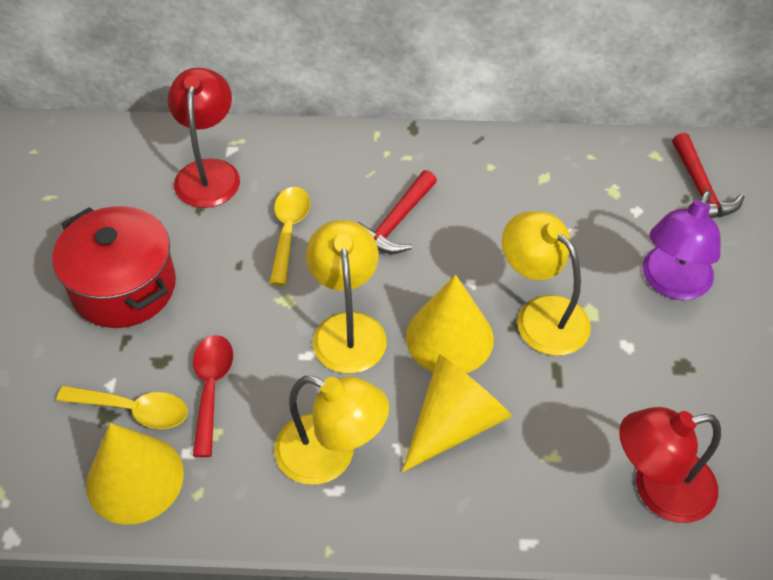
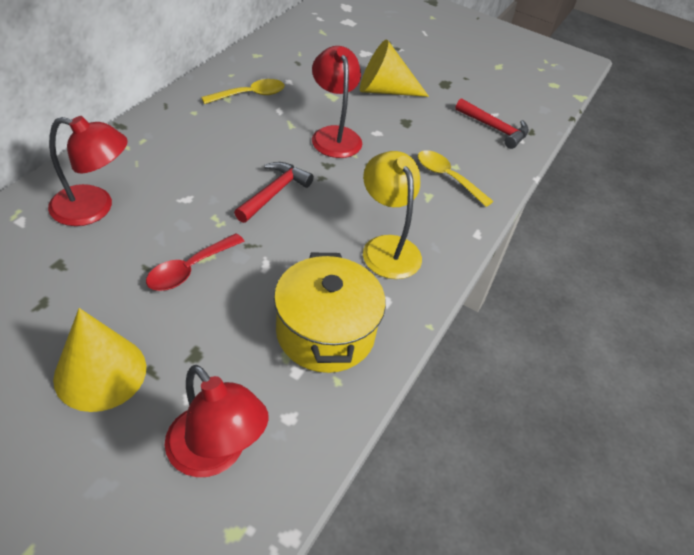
purple lamp: [643,190,721,300] = 1 -> none = 0
red lamp: [168,68,240,208] [619,407,721,523] = 2 -> [48,116,128,226] [165,365,269,477] [312,46,362,158] = 3
red pot: [52,206,176,328] = 1 -> none = 0
yellow cone: [86,423,184,524] [402,354,512,472] [406,275,494,373] = 3 -> [53,308,146,412] [360,39,429,97] = 2
yellow lamp: [274,376,389,485] [306,220,387,373] [502,211,591,356] = 3 -> [363,151,422,279] = 1
yellow pot: none = 0 -> [274,253,386,373] = 1

